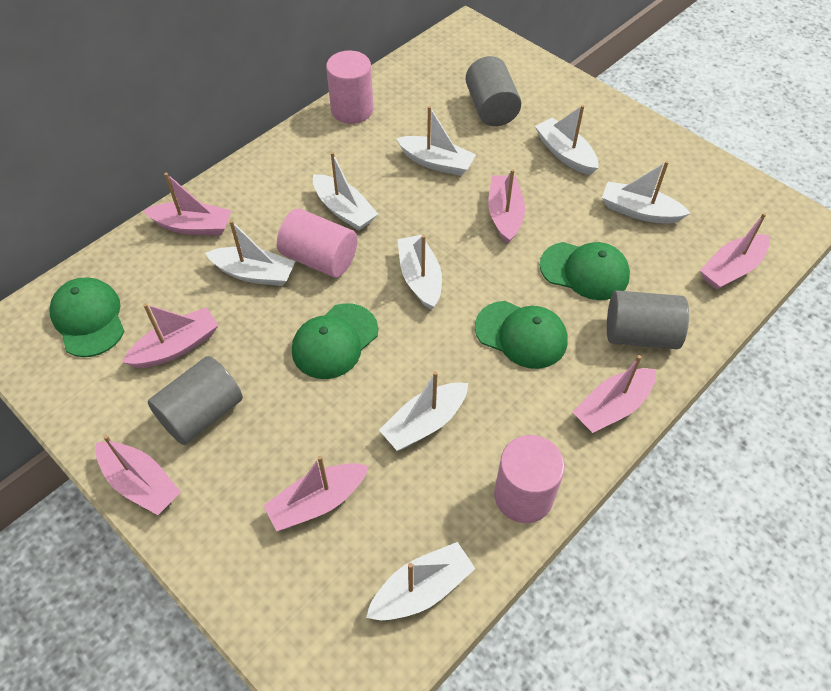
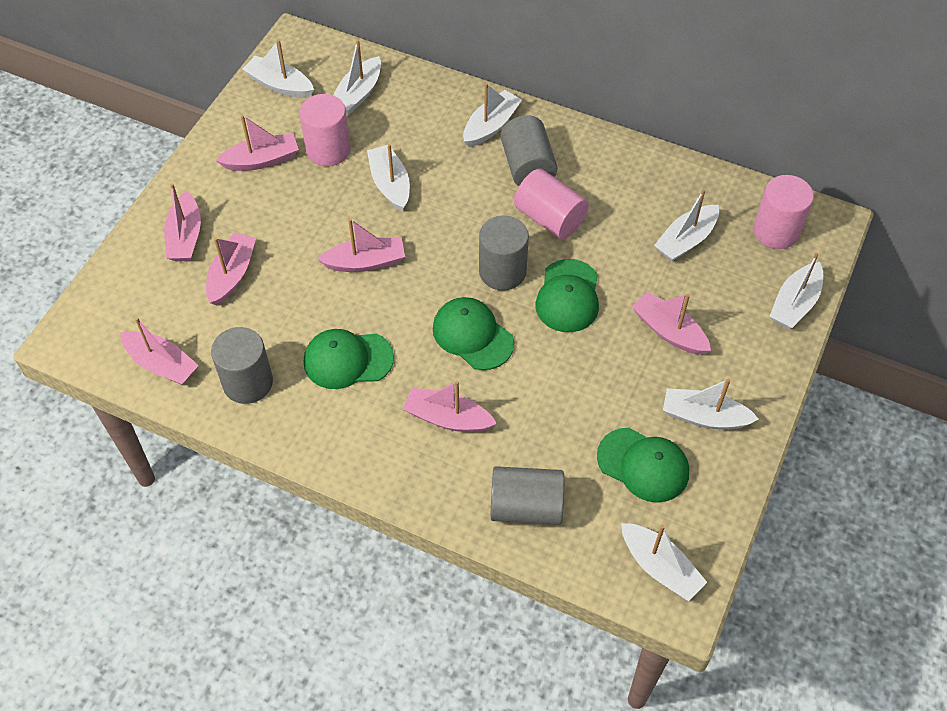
grey cylinder: [148,356,243,445] [465,56,521,126] [607,290,689,349] = 3 -> [211,327,273,404] [479,215,529,291] [490,466,564,525] [500,115,558,186] = 4

